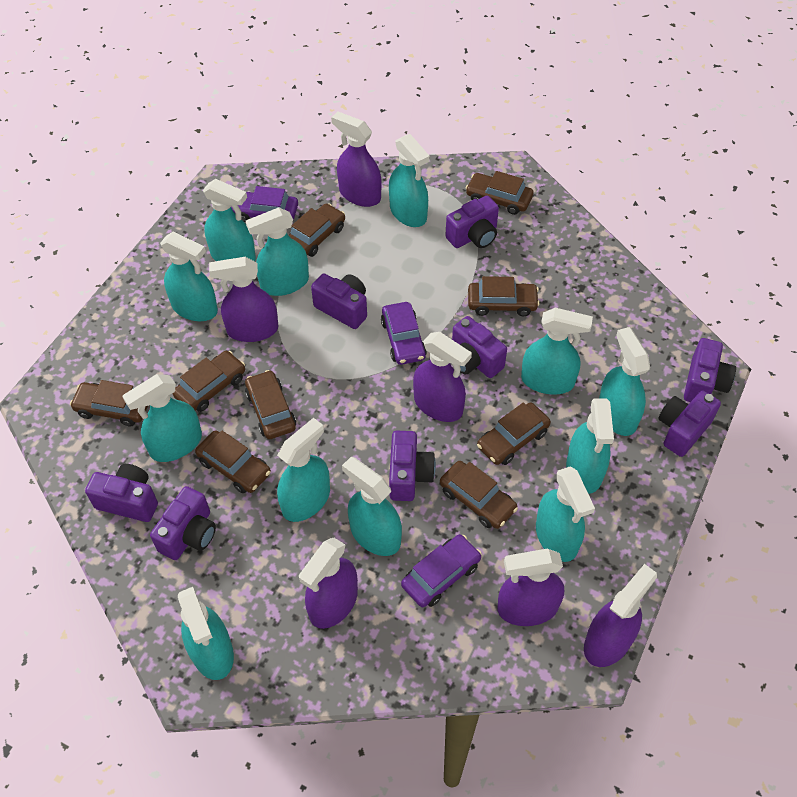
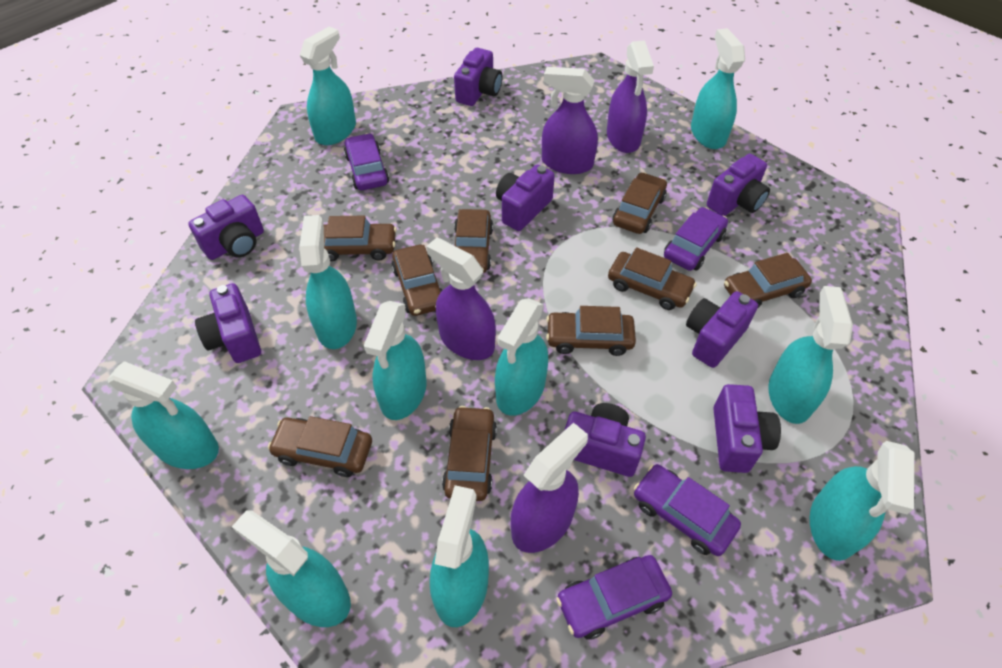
purple car: [231,186,298,222] [381,302,427,365] [401,534,482,607] = 3 -> [344,133,389,190] [556,555,672,640] [634,464,741,556] [664,207,728,271] = 4
purple spray bottle: [209,257,278,342] [299,538,358,629] [331,112,382,207] [413,332,472,422] [497,549,564,626] [584,564,657,667] = 6 -> [426,237,496,360] [511,422,588,553] [542,67,598,174] [607,40,654,153] = 4
turquoise spray bottle: [122,374,202,462] [160,232,218,321] [178,587,234,680] [203,179,256,261] [246,207,309,296] [277,418,330,522] [342,457,402,556] [389,134,430,227] [521,308,593,394] [536,466,595,562] [566,398,614,494] [599,327,650,436] = 12 -> [107,361,219,469] [232,510,351,627] [299,215,357,349] [300,27,356,145] [364,301,427,420] [430,485,489,627] [495,298,548,416] [691,28,745,149] [768,286,853,424] [810,441,914,561] = 10

